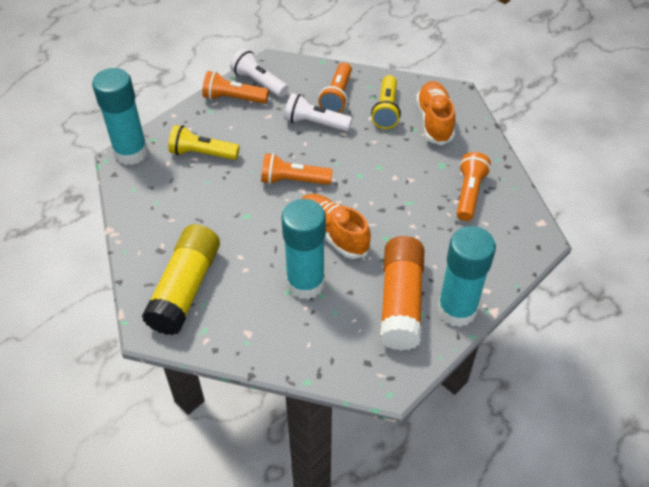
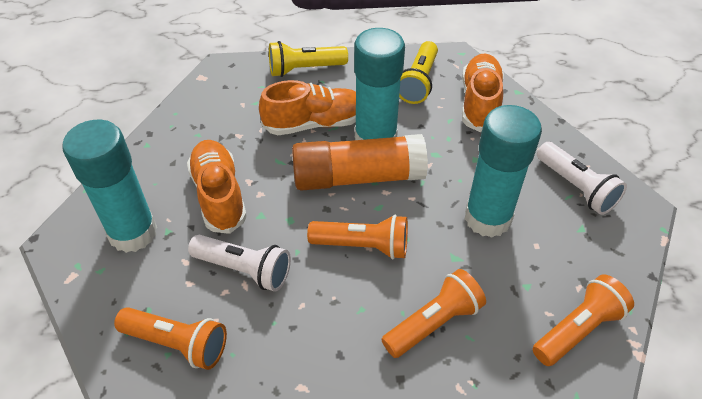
orange shoe: [301,194,371,259] [416,81,455,145] = 2 -> [187,140,247,234] [259,80,356,135] [462,53,504,132] = 3
yellow glue stick: [142,224,220,335] = 1 -> none = 0

